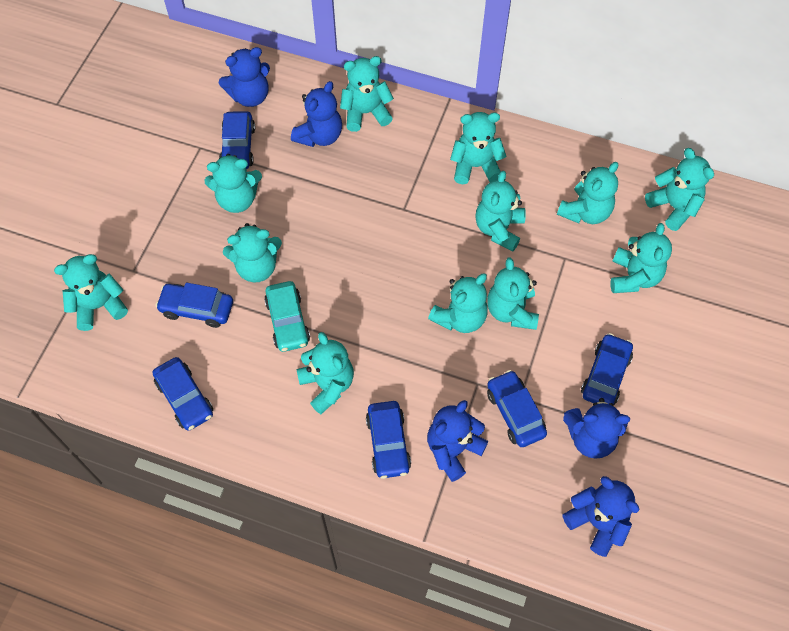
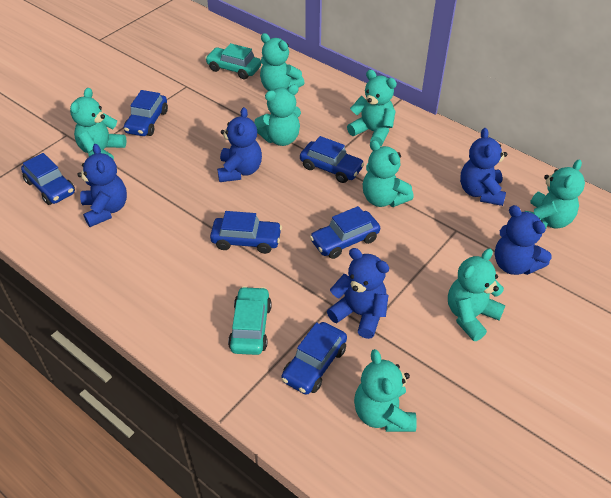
turquoise car: [264,281,310,352] = 1 -> [205,43,261,79] [228,286,272,355] = 2
turquoise teddy bear: [54,254,128,331] [204,154,262,213] [223,223,282,283] [296,332,354,414] [340,56,394,132] [428,273,488,333] [450,112,507,184] [475,171,526,252] [487,257,539,330] [557,162,618,224] [610,223,672,293] [645,148,714,231] = 12 -> [70,88,127,160] [254,85,301,146] [260,33,305,91] [347,70,397,146] [354,349,417,432] [363,140,414,207] [448,248,506,341] [524,159,585,228] = 8

